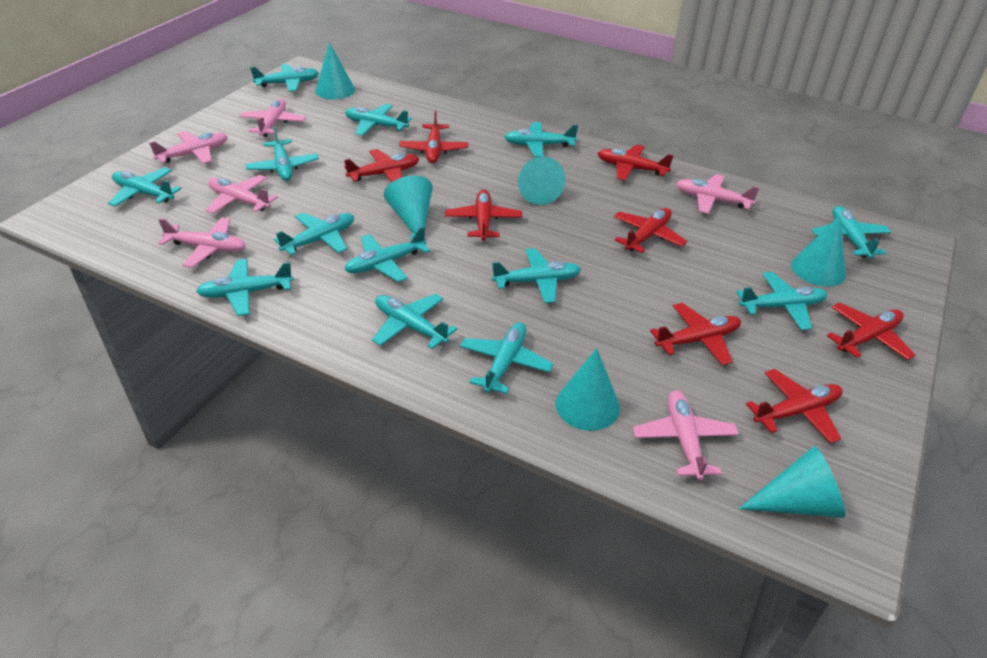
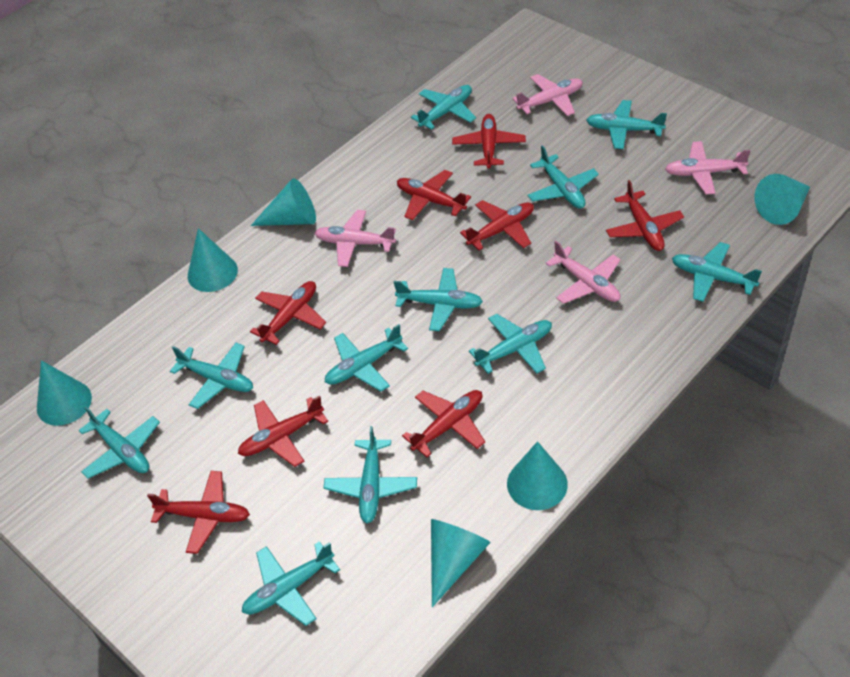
pink plane: [149,131,228,164] [158,217,246,268] [206,175,278,214] [239,99,306,137] [633,390,739,481] [676,174,759,214] = 6 -> [314,210,396,267] [512,74,583,116] [546,241,621,304] [665,141,750,194] = 4
turquoise plane: [108,167,182,207] [196,259,294,316] [245,127,319,181] [250,64,319,92] [274,213,354,255] [344,226,430,282] [345,104,412,136] [372,294,457,349] [460,322,554,394] [492,248,581,303] [504,122,578,157] [736,272,827,330] [812,206,891,259] = 13 -> [78,407,160,479] [170,343,253,409] [242,541,340,626] [324,426,417,523] [325,324,408,391] [394,268,483,331] [411,85,476,130] [469,314,552,374] [527,145,599,209] [586,100,667,149] [672,242,762,302] = 11

